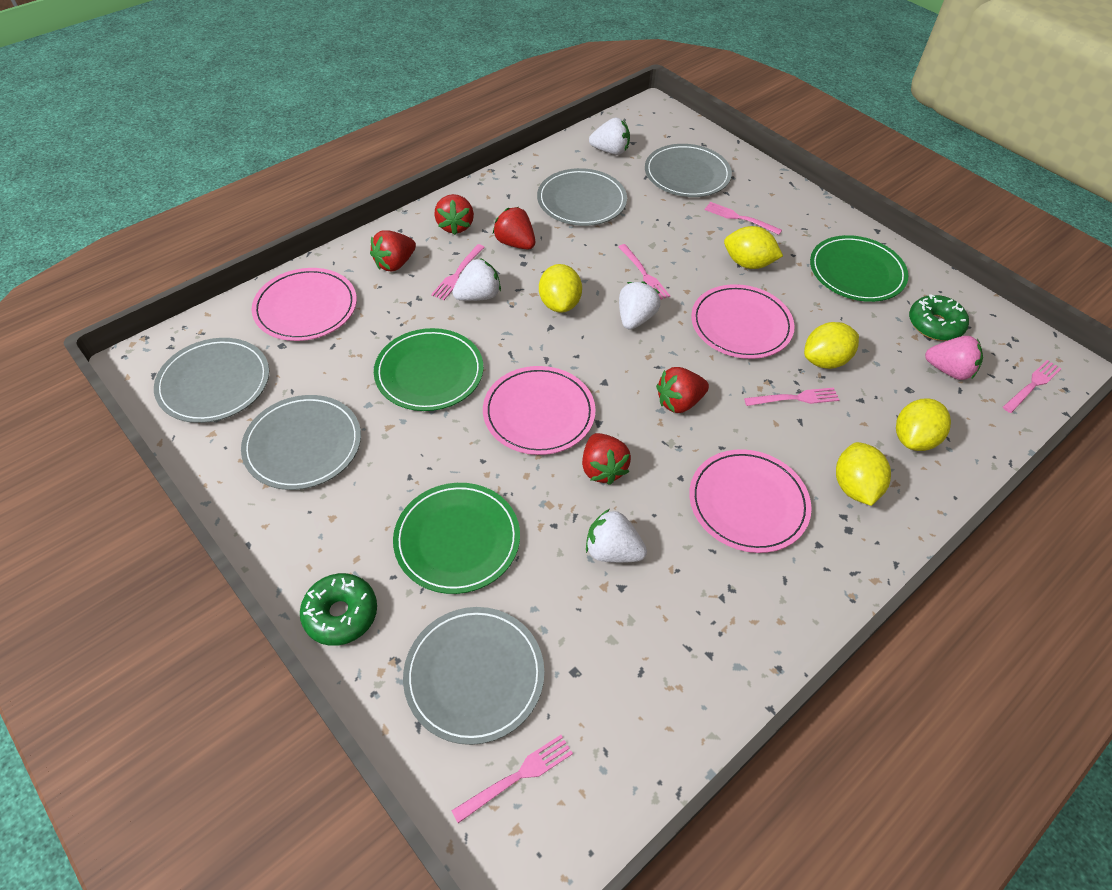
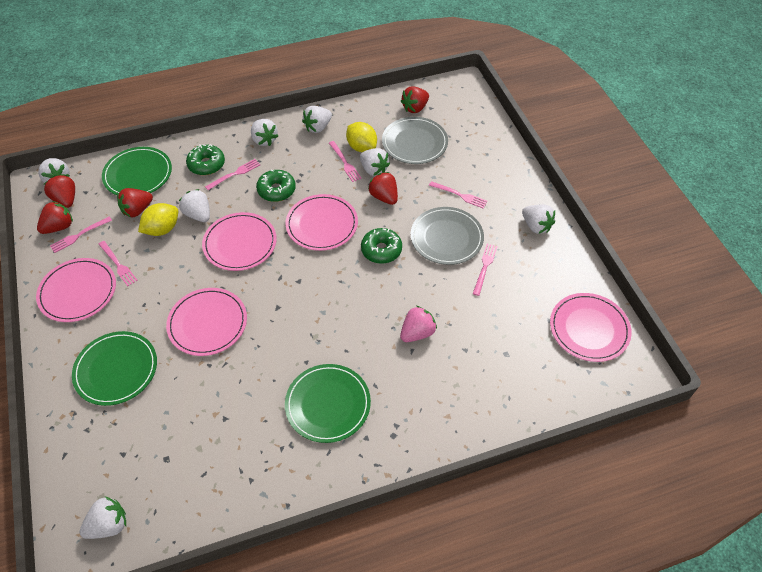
green donut: [300,573,377,646] [909,294,969,341] = 2 -> [186,144,225,175] [256,170,296,202] [361,228,402,264] = 3
grey plate: [154,338,269,423] [241,395,361,490] [403,607,544,745] [537,168,627,226] [645,144,732,197] = 5 -> [382,117,448,164] [411,207,484,265] = 2
pink plate: [252,268,357,341] [483,366,596,455] [689,449,812,553] [691,284,795,359] = 4 -> [36,258,116,322] [166,288,247,356] [202,212,277,271] [286,194,358,251] [550,293,632,362] = 5
white strawberry: [453,258,501,301] [586,509,647,563] [589,118,630,155] [619,281,661,330] = 4 -> [38,158,70,183] [79,496,126,539] [179,189,210,222] [251,119,278,146] [302,106,332,133] [360,148,390,176] [522,205,555,234] = 7
yellow lemon: [539,264,582,313] [724,226,783,269] [804,322,859,369] [836,442,891,506] [896,398,951,451] = 5 -> [138,203,178,236] [346,122,377,152] = 2

